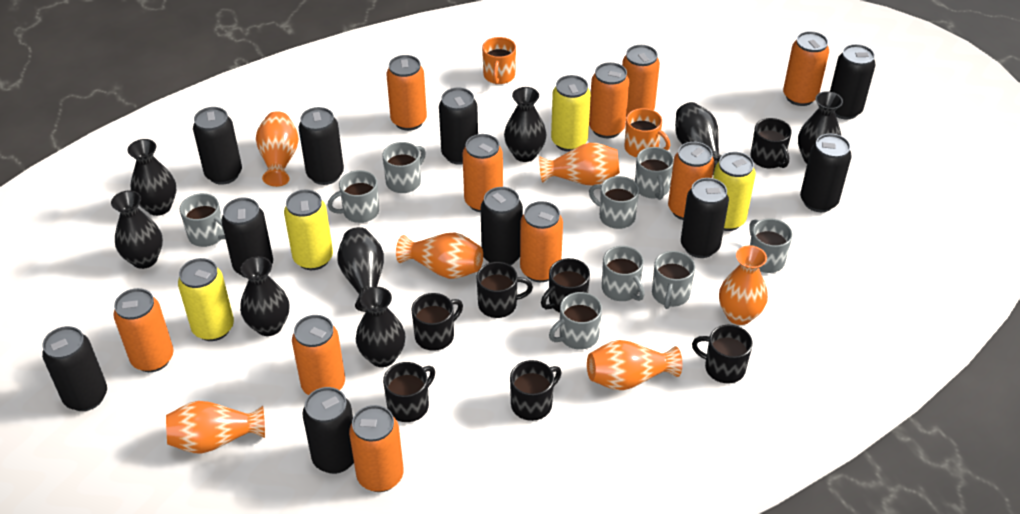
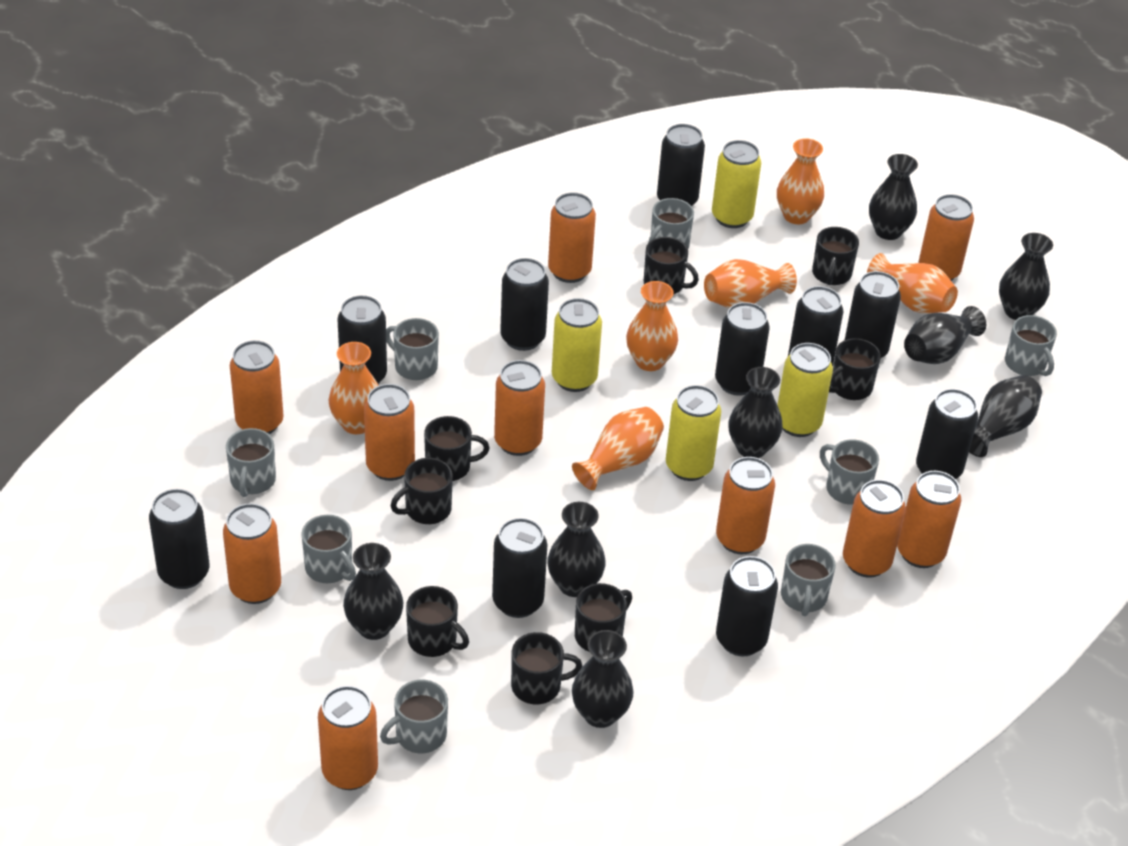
black mug: [383,362,435,422] [411,293,463,351] [477,262,533,318] [510,360,561,421] [541,258,590,313] [692,325,753,383] [751,118,792,168] = 7 -> [391,458,453,524] [406,586,469,657] [424,416,490,481] [511,632,582,704] [575,583,632,652] [644,237,699,295] [812,227,859,285] [829,338,881,400] = 8
grey mug: [180,193,225,247] [327,170,379,223] [383,142,426,193] [549,292,602,349] [589,176,639,229] [602,246,645,301] [635,147,674,200] [652,251,695,309] [749,218,792,273] = 9 -> [226,428,276,497] [301,515,356,583] [380,680,448,753] [386,318,439,380] [648,198,694,248] [781,544,836,616] [820,439,879,505] [1005,315,1057,376] = 8
orange mug: [482,37,516,84] [625,108,670,158] = 2 -> none = 0

